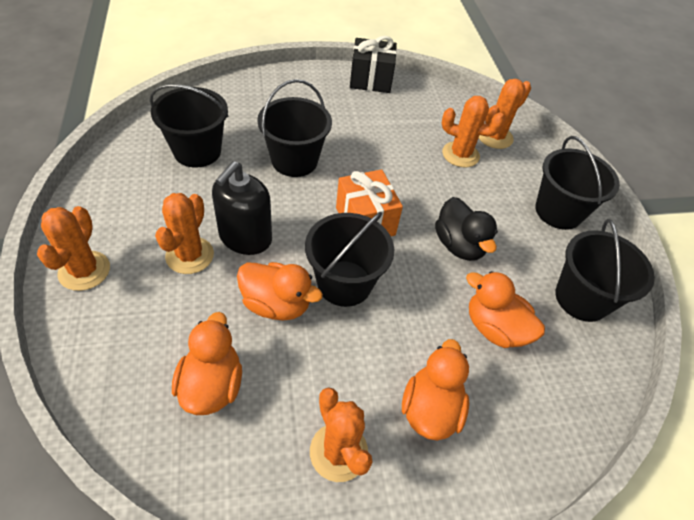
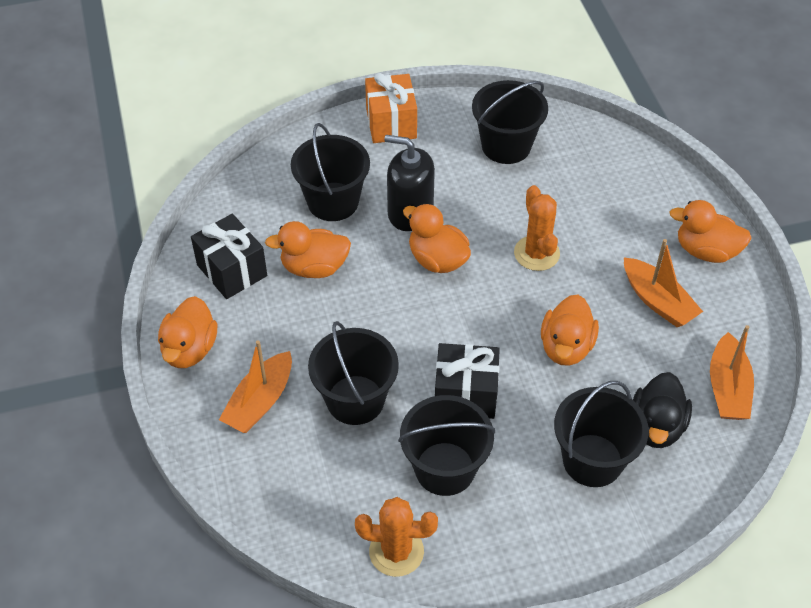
black gift: [350,36,397,93] = 1 -> [191,214,267,299] [435,343,500,419] = 2
orange boat: none = 0 -> [219,340,292,433] [624,239,703,327] [710,325,754,420] = 3
orange cactus: [37,206,110,291] [155,193,214,274] [310,387,373,482] [442,96,505,167] [479,79,531,149] = 5 -> [355,497,438,577] [514,185,560,271] = 2
orange duck: [172,312,242,415] [237,262,323,321] [402,339,469,441] [466,271,545,348] = 4 -> [158,296,217,368] [265,221,351,278] [403,203,471,273] [541,294,599,366] [669,200,752,263] = 5

